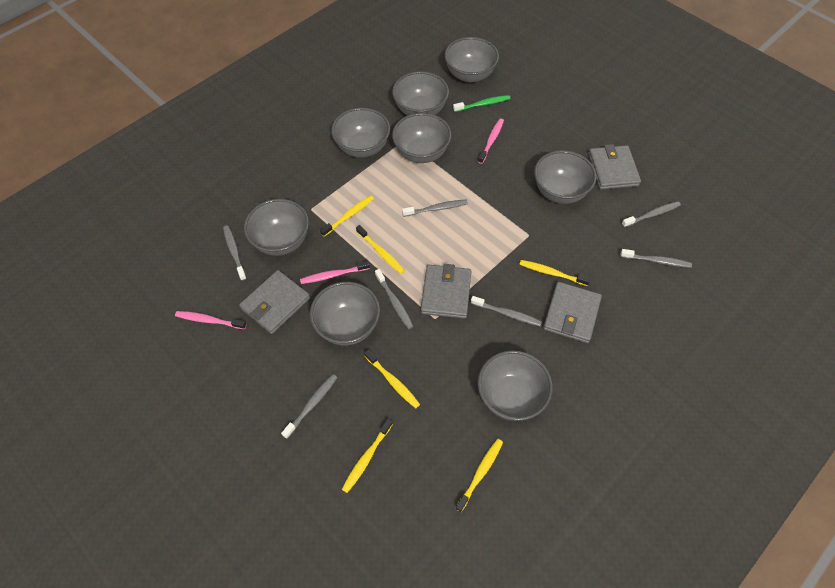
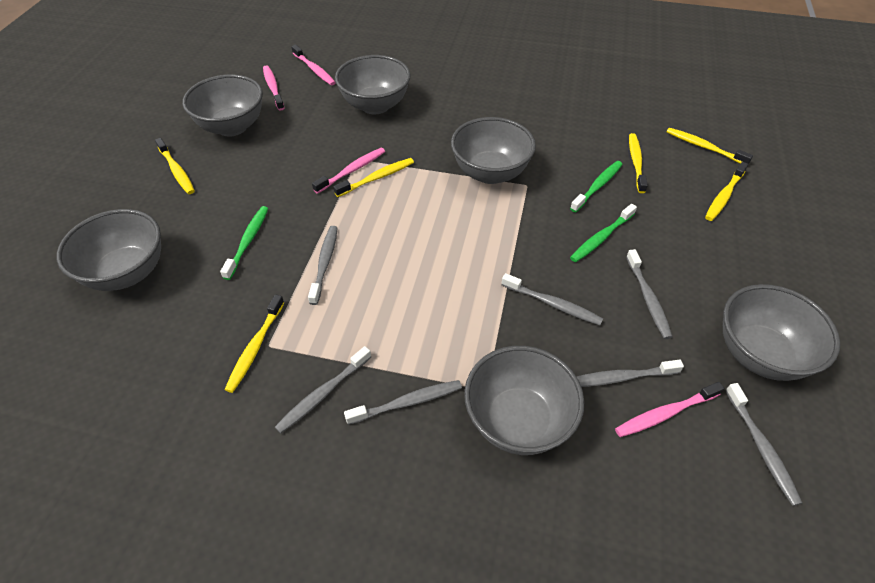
green toothbrush: [453,95,511,112] = 1 -> [220,206,269,280] [570,161,623,212] [570,204,637,262] = 3
grey bowl: [244,199,309,256] [310,282,380,345] [331,108,390,158] [392,71,449,116] [392,113,452,163] [444,37,499,83] [478,350,553,421] [534,150,597,204] = 8 -> [56,209,161,291] [182,74,263,137] [335,55,410,114] [451,117,536,184] [464,346,584,455] [723,284,840,381] = 6
grey wallet: [239,270,310,334] [421,264,471,319] [543,282,602,343] [588,144,641,190] = 4 -> none = 0
pink toothbrush: [175,311,246,329] [300,261,370,284] [478,119,504,164] = 3 -> [263,65,284,111] [291,45,336,85] [312,148,385,194] [615,382,724,437] = 4

